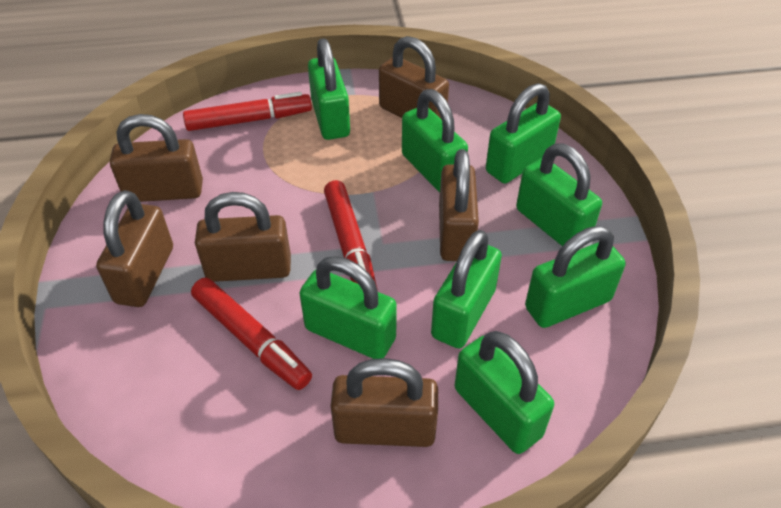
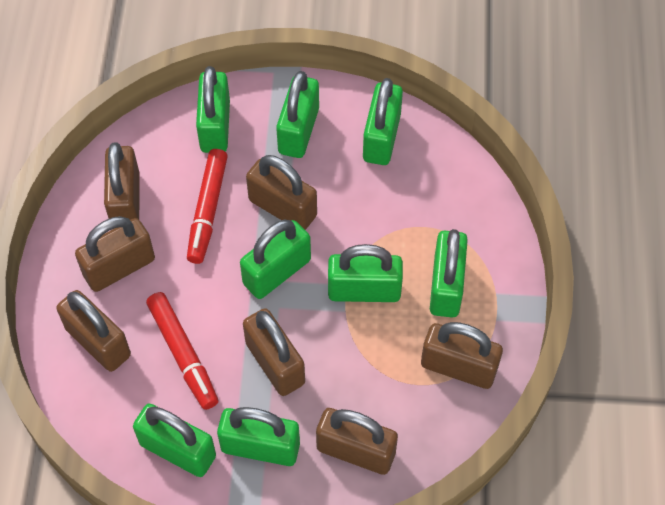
brown padlock: [96,190,173,307] [110,114,203,202] [195,192,291,282] [331,358,438,447] [379,36,449,118] [439,149,479,261] = 6 -> [57,290,131,372] [75,216,155,292] [104,142,140,220] [243,308,305,396] [246,155,317,230] [316,408,398,475] [421,322,503,389] = 7
red marker: [183,92,312,131] [191,278,312,390] [324,180,378,291] = 3 -> [146,292,218,410] [187,149,228,264] = 2

